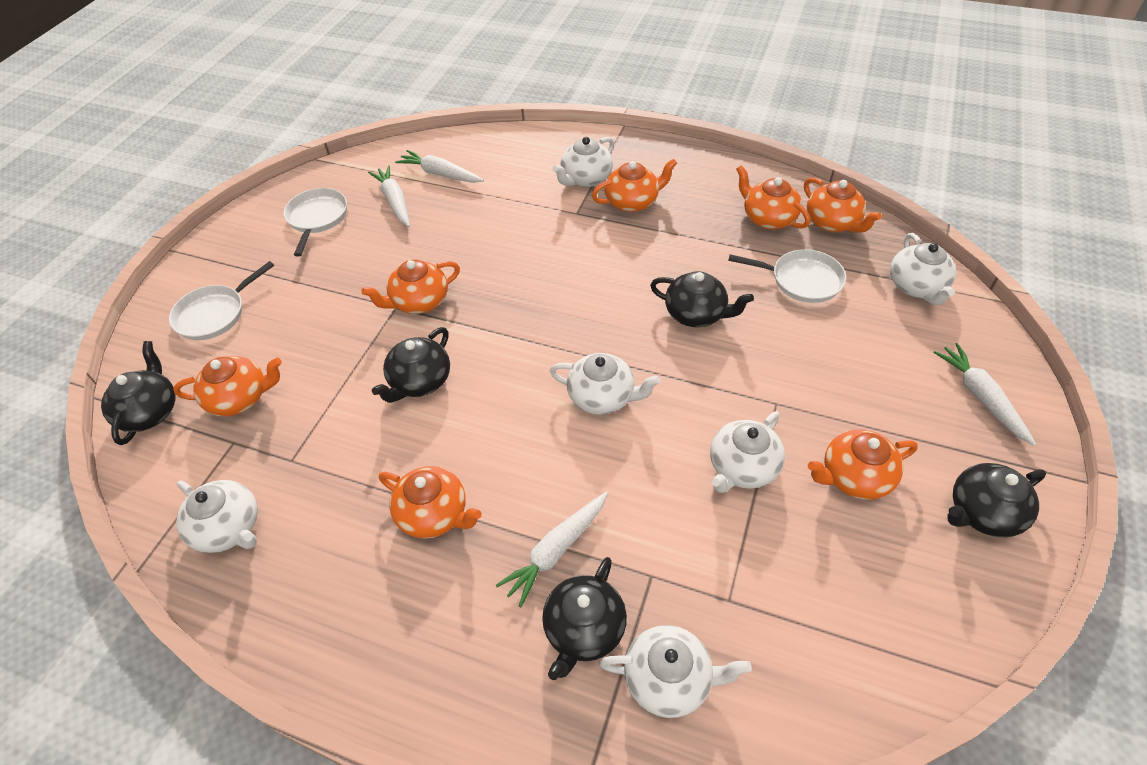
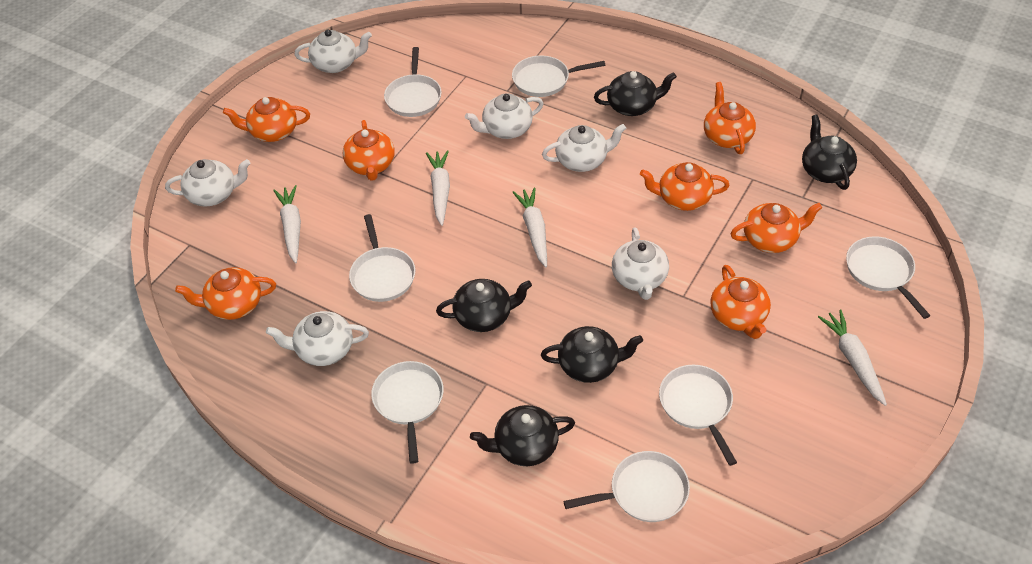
white pan: [169,261,274,340] [283,188,347,257] [728,249,846,303] = 3 -> [349,214,415,302] [371,361,444,464] [384,47,442,117] [512,55,605,97] [563,451,690,522] [659,365,737,466] [846,236,931,319] = 7

